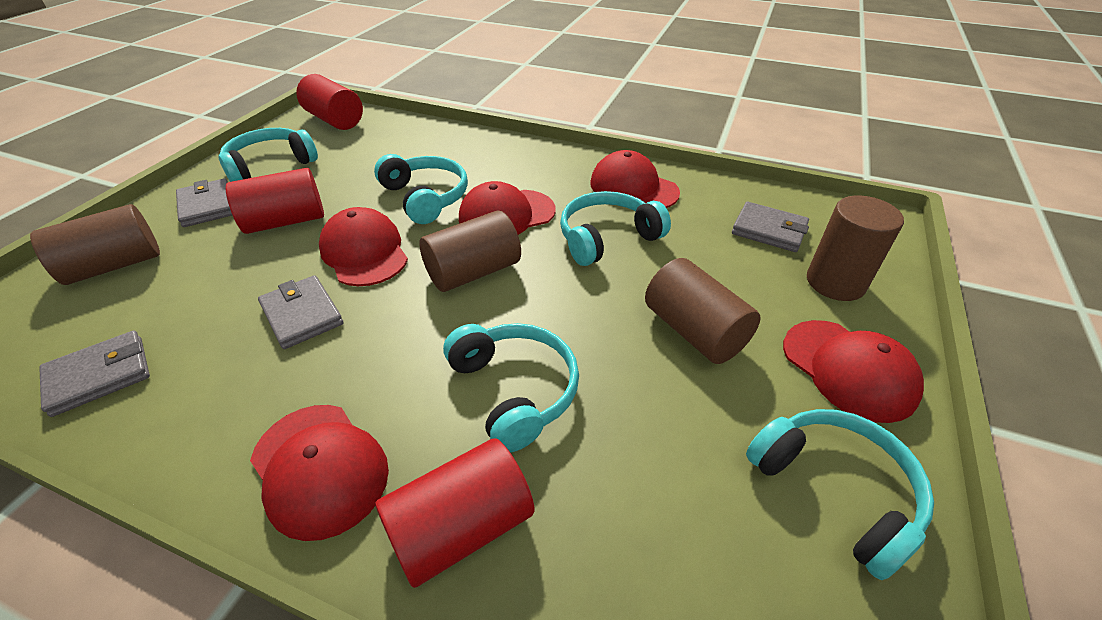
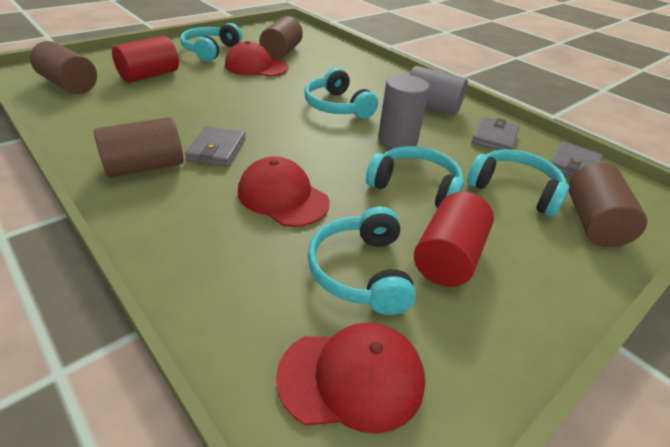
grey cylinder: none = 0 -> [378,75,430,149] [409,66,468,115] = 2
grey wallet: [39,331,150,417] [176,178,232,227] [258,275,343,349] [732,202,809,252] = 4 -> [185,126,246,167] [472,117,519,150] [550,142,603,177] = 3
red cap: [250,405,389,541] [319,207,408,286] [459,181,556,235] [590,150,680,208] [783,320,924,423] = 5 -> [225,41,289,77] [238,156,330,227] [276,322,425,434] = 3
red cylinder: [226,168,324,234] [296,74,363,130] [375,438,535,588] = 3 -> [112,36,179,83] [414,191,494,287] = 2

